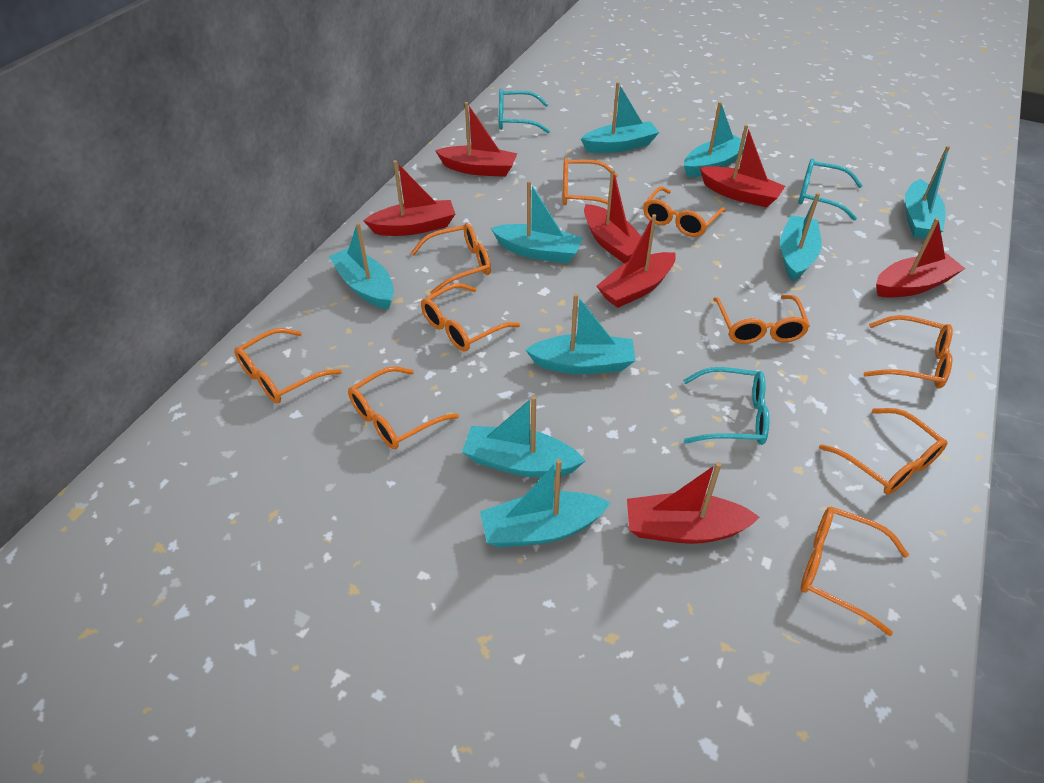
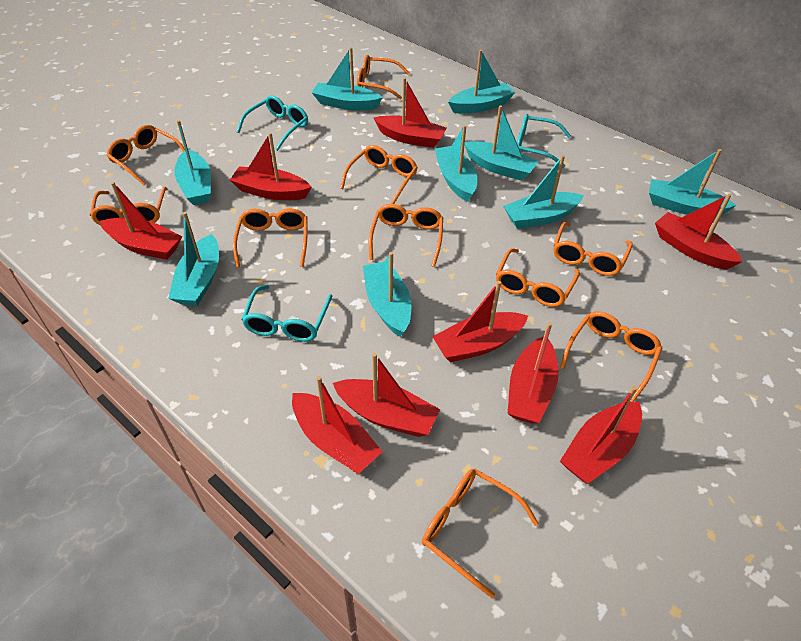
red boat: [363,160,455,236] [435,102,518,177] [584,169,641,264] [597,214,676,308] [627,462,760,544] [699,125,785,208] [876,218,965,297] = 7 -> [100,182,182,260] [230,133,312,200] [292,376,382,474] [333,353,440,437] [374,78,447,148] [432,281,528,362] [508,322,559,424] [560,386,642,484] [655,193,743,270] = 9

